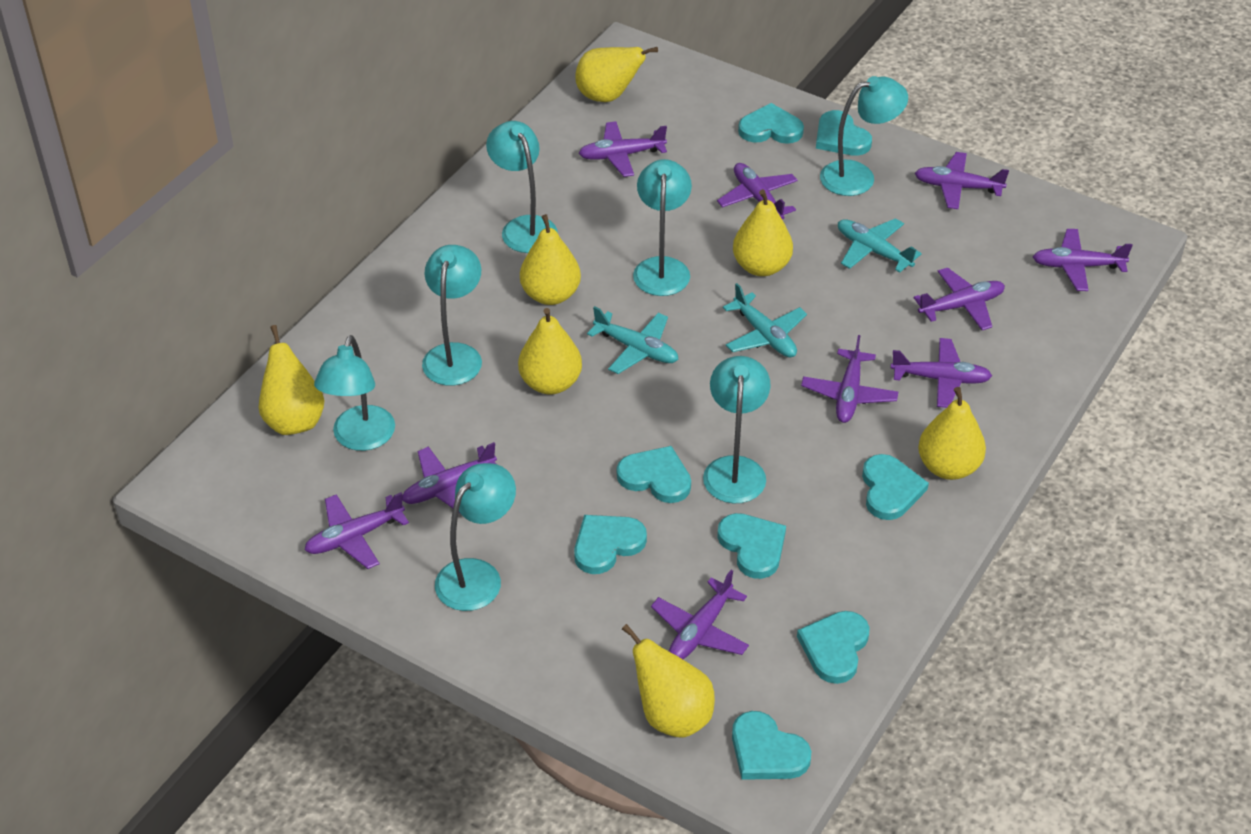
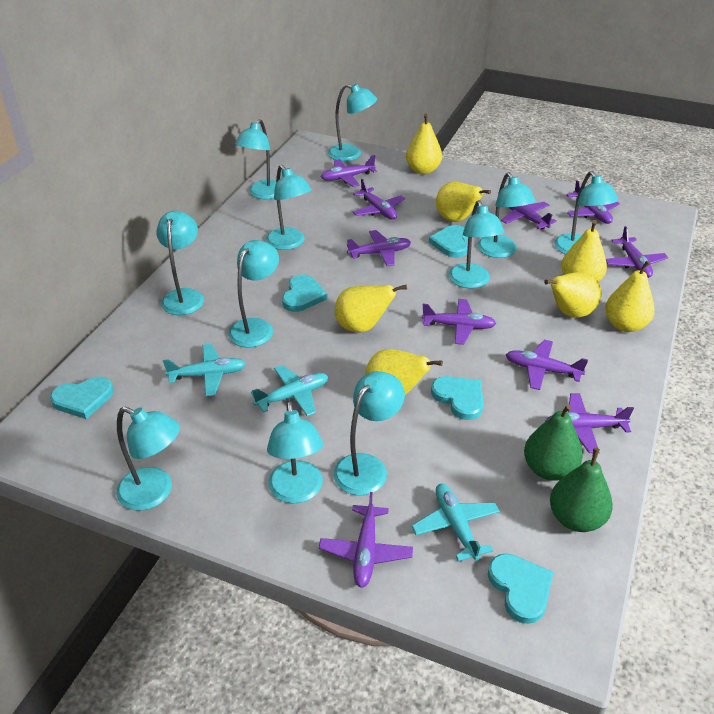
green pear: none = 0 -> [524,404,583,481] [550,448,613,532] = 2
turquoise heart: [574,515,647,574] [617,446,691,503] [717,513,786,579] [732,711,811,780] [738,103,804,144] [797,611,870,684] [816,110,872,156] [862,454,929,520] = 8 -> [50,377,114,419] [282,275,327,312] [429,225,468,258] [431,376,483,420] [488,554,553,624] = 5
turquoise lamp: [314,335,395,451] [422,245,482,386] [435,463,516,611] [486,121,558,253] [633,159,692,296] [703,356,771,503] [820,76,908,196] = 7 -> [116,407,180,510] [156,211,204,315] [228,240,279,348] [235,119,276,199] [266,165,312,250] [267,401,323,503] [328,84,377,161] [333,371,405,495] [449,200,504,289] [477,172,535,258] [554,171,618,254] = 11

